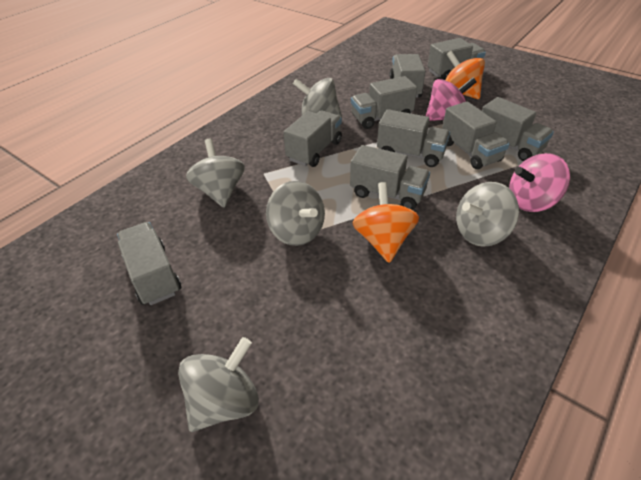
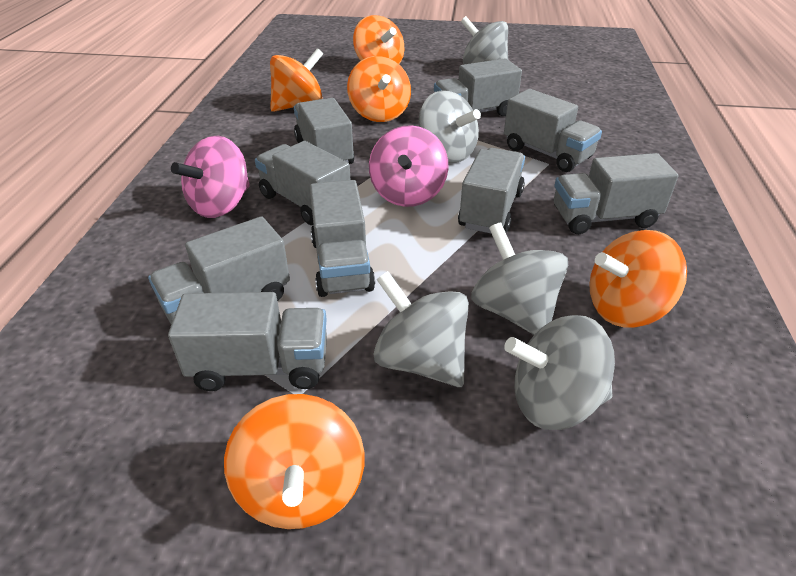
orange spinning top: [353,182,419,263] [445,50,485,99] = 2 -> [224,394,364,529] [270,48,323,112] [347,56,411,122] [353,15,404,64] [589,230,687,327] = 5

